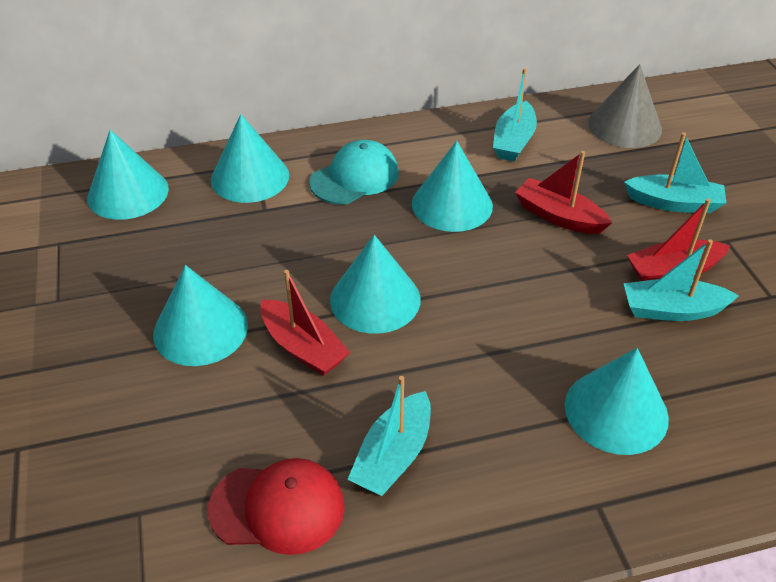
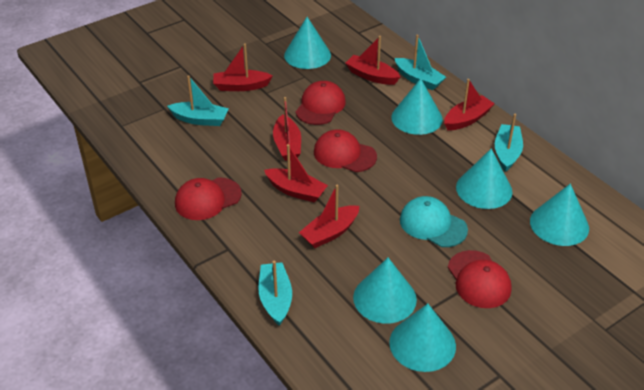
grey cone: [588,64,662,148] = 1 -> none = 0
red boat: [260,270,351,376] [515,151,612,234] [627,199,730,281] = 3 -> [213,43,273,91] [264,144,328,203] [273,97,301,161] [299,185,359,248] [345,36,400,85] [444,79,495,131] = 6
red cap: [208,458,345,555] = 1 -> [175,177,242,220] [296,81,346,125] [314,129,377,172] [448,250,512,308] = 4

